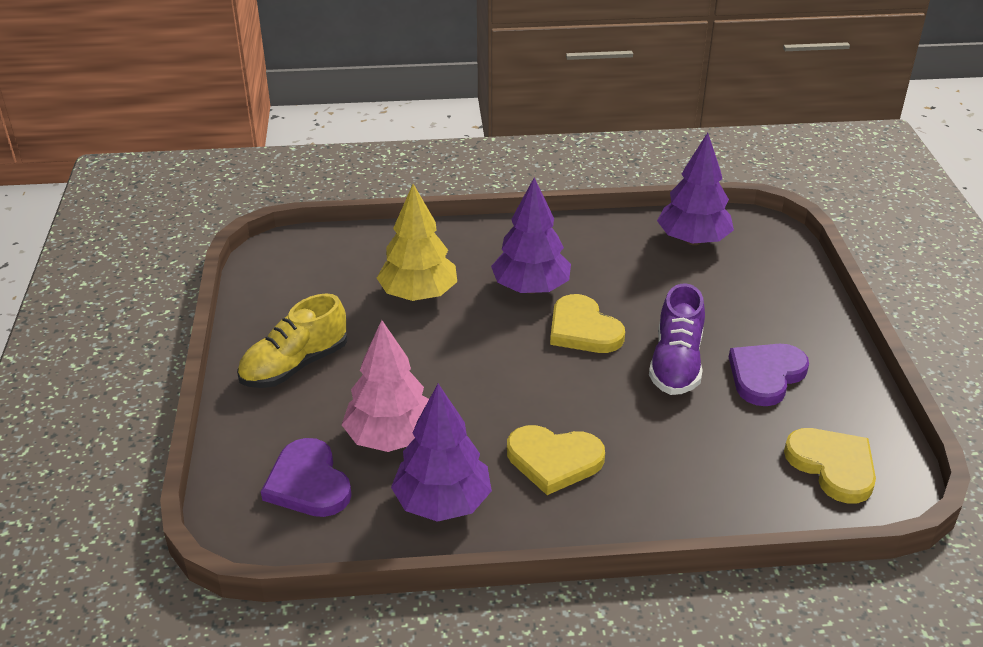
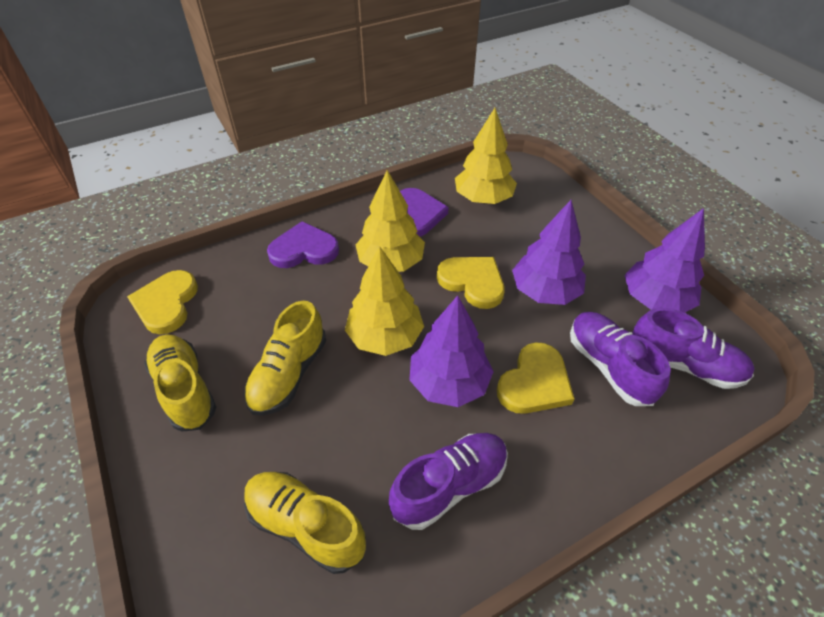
pink tree: [342,320,429,452] = 1 -> none = 0
purple shoe: [649,284,705,395] = 1 -> [389,433,508,530] [570,312,671,406] [632,308,755,389] = 3
yellow shoe: [237,293,347,388] = 1 -> [144,334,216,432] [244,301,326,416] [244,472,366,574] = 3
yellow tree: [377,184,457,301] = 1 -> [345,246,424,356] [356,170,425,272] [455,108,517,204] = 3

